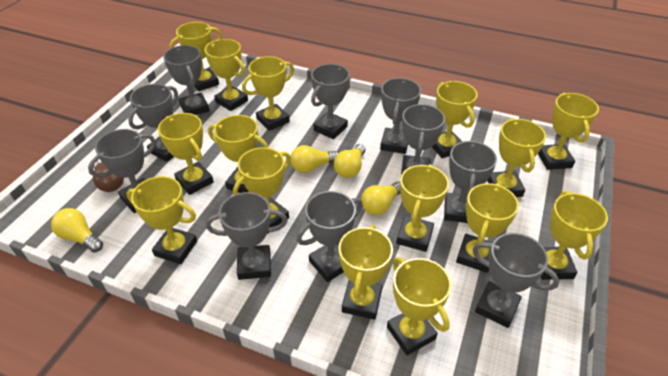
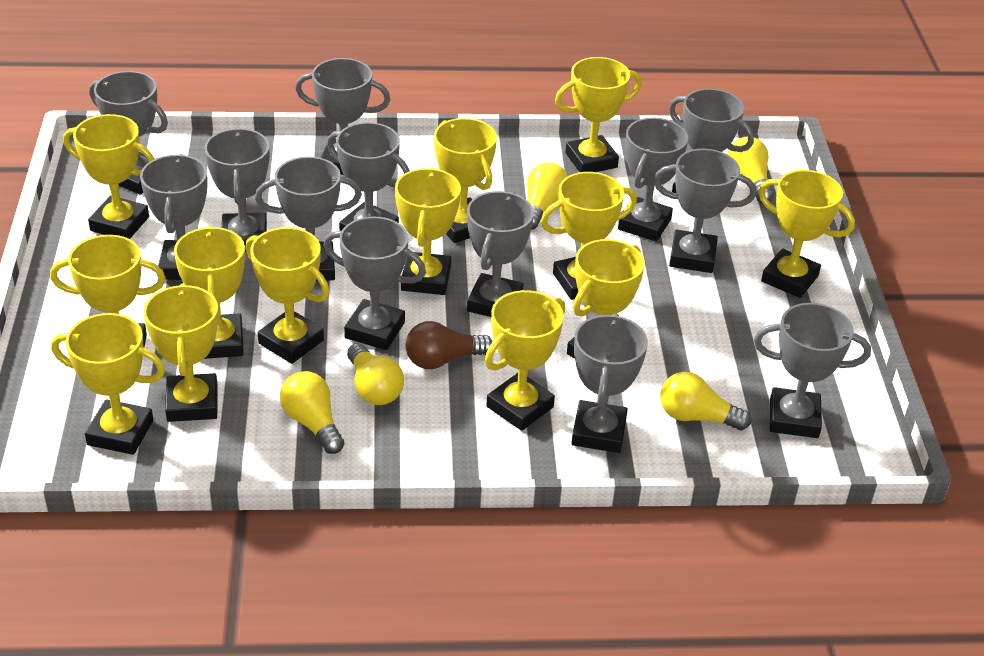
grey trophy: [88,129,156,213] [128,84,178,162] [163,45,210,115] [206,192,287,280] [297,191,363,282] [311,64,349,139] [380,78,421,154] [401,104,445,175] [444,140,497,223] [472,233,560,328] = 10 -> [89,71,168,195] [140,154,208,280] [204,128,270,251] [255,156,362,281] [295,58,390,175] [323,217,426,350] [327,122,410,231] [467,191,534,317] [571,313,648,453] [618,118,688,242] [653,149,756,273] [669,89,754,193] [754,303,871,438] = 13
yellow light bulb: [51,208,103,252] [290,145,338,173] [334,144,366,178] [361,182,400,215] = 4 -> [280,371,344,454] [347,343,404,405] [527,162,568,230] [660,372,751,430] [727,137,774,203] = 5
yellow trophy: [127,176,197,264] [158,113,214,195] [169,22,222,91] [205,39,248,111] [208,115,268,193] [233,147,291,234] [242,56,294,131] [338,225,393,320] [387,257,451,355] [396,164,449,252] [432,81,478,158] [456,183,519,273] [487,118,546,197] [538,93,599,170] [541,191,608,280] = 15 -> [50,235,166,347] [51,313,165,455] [63,114,154,239] [143,283,218,422] [174,226,245,359] [246,227,329,364] [395,168,461,295] [434,118,497,243] [485,290,565,431] [541,172,637,300] [555,57,642,172] [567,239,645,358] [758,170,855,298] = 13

